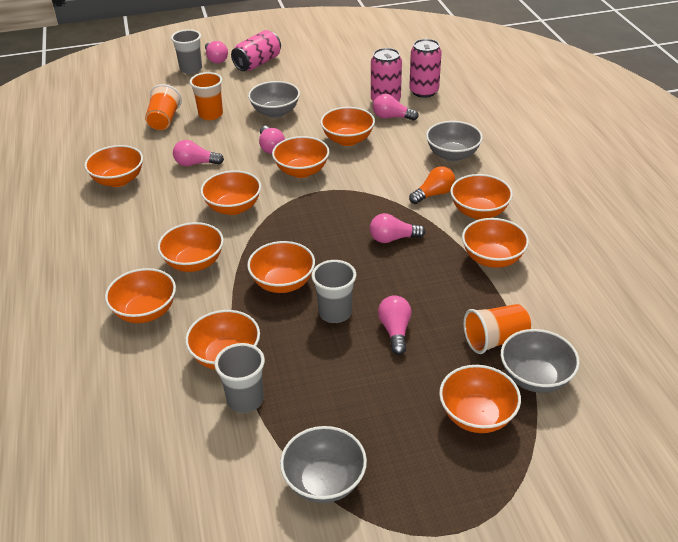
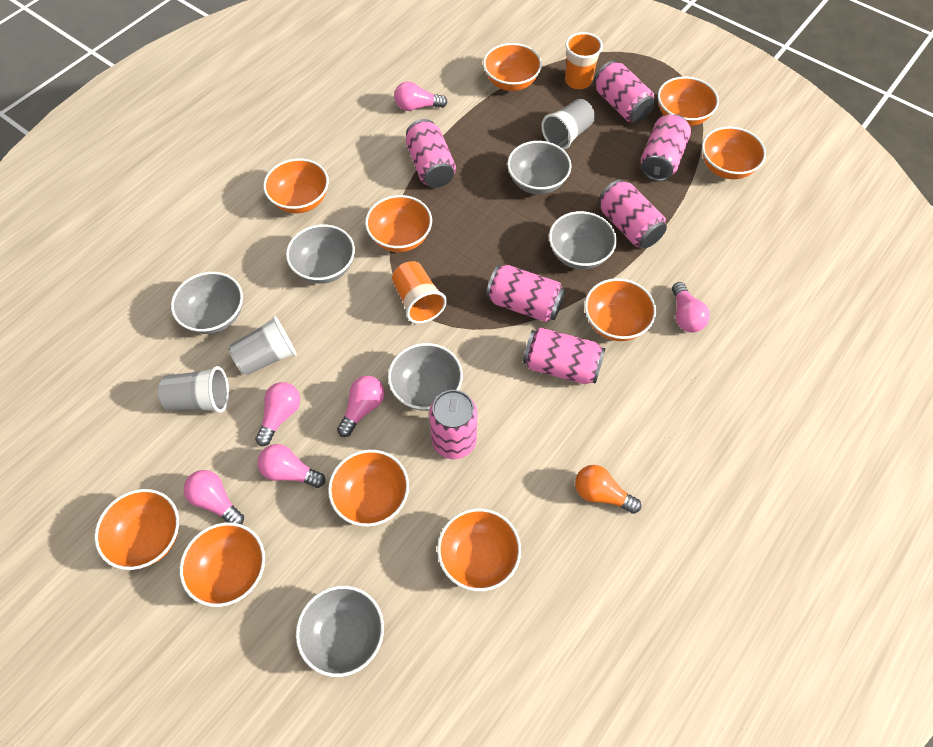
grey bowl: [248,81,300,118] [280,426,367,503] [426,121,483,161] [501,329,580,393] = 4 -> [171,272,243,334] [286,224,355,284] [296,586,384,677] [388,343,463,411] [507,141,572,194] [549,211,617,270] = 6
orange bowl: [85,145,143,187] [105,268,176,323] [158,222,224,272] [185,310,260,370] [201,170,261,215] [247,241,315,293] [272,136,329,178] [320,107,375,146] [439,365,521,433] [450,174,513,219] [462,218,529,268] = 11 -> [95,489,179,570] [180,522,265,607] [263,158,329,213] [328,450,409,527] [365,195,432,252] [437,508,521,591] [483,43,542,91] [585,278,656,341] [658,76,719,126] [702,126,766,179] = 10
orange cup: [145,84,182,130] [190,72,223,120] [463,304,531,354] = 3 -> [392,261,447,324] [565,32,603,89] = 2
pink can: [231,30,281,71] [371,48,402,101] [409,39,442,98] = 3 -> [406,119,456,188] [429,390,477,459] [486,265,565,322] [523,327,605,384] [594,61,655,123] [598,179,667,248] [641,114,691,181] = 7

